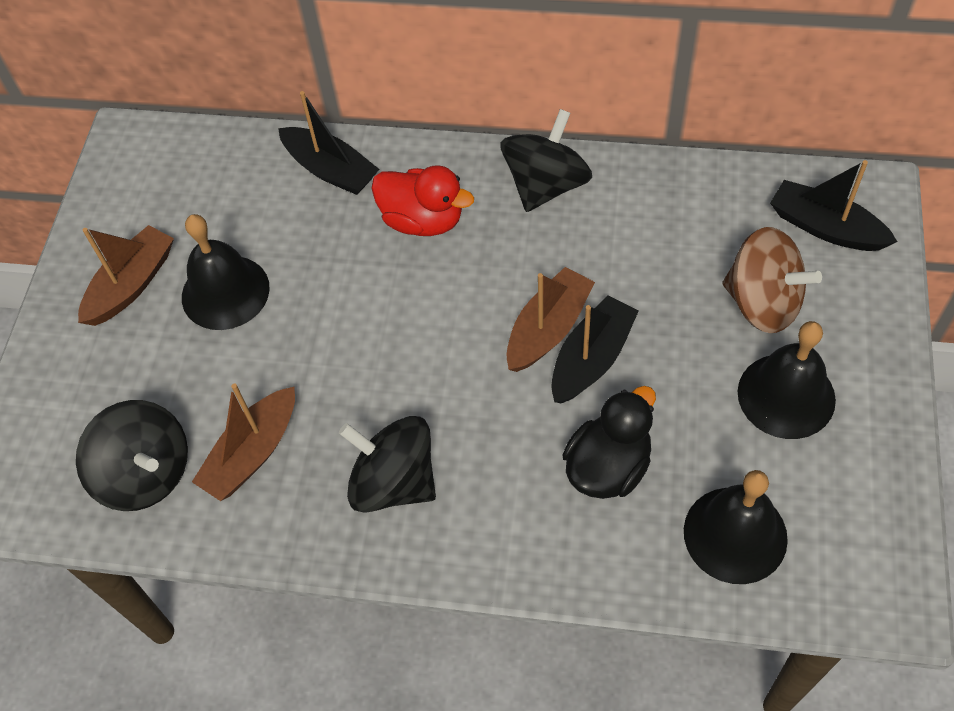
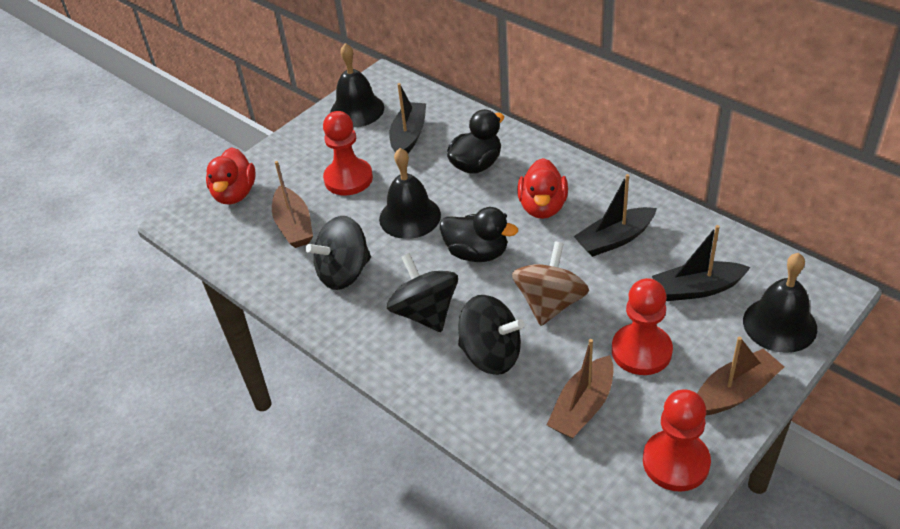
black duck: [562,386,656,499] = 1 -> [440,207,518,262] [447,109,504,173] = 2
red duck: [371,165,474,236] = 1 -> [206,147,256,205] [517,158,568,219] = 2
red pawn: none = 0 -> [323,111,373,195] [612,278,673,375] [643,390,711,492] = 3

